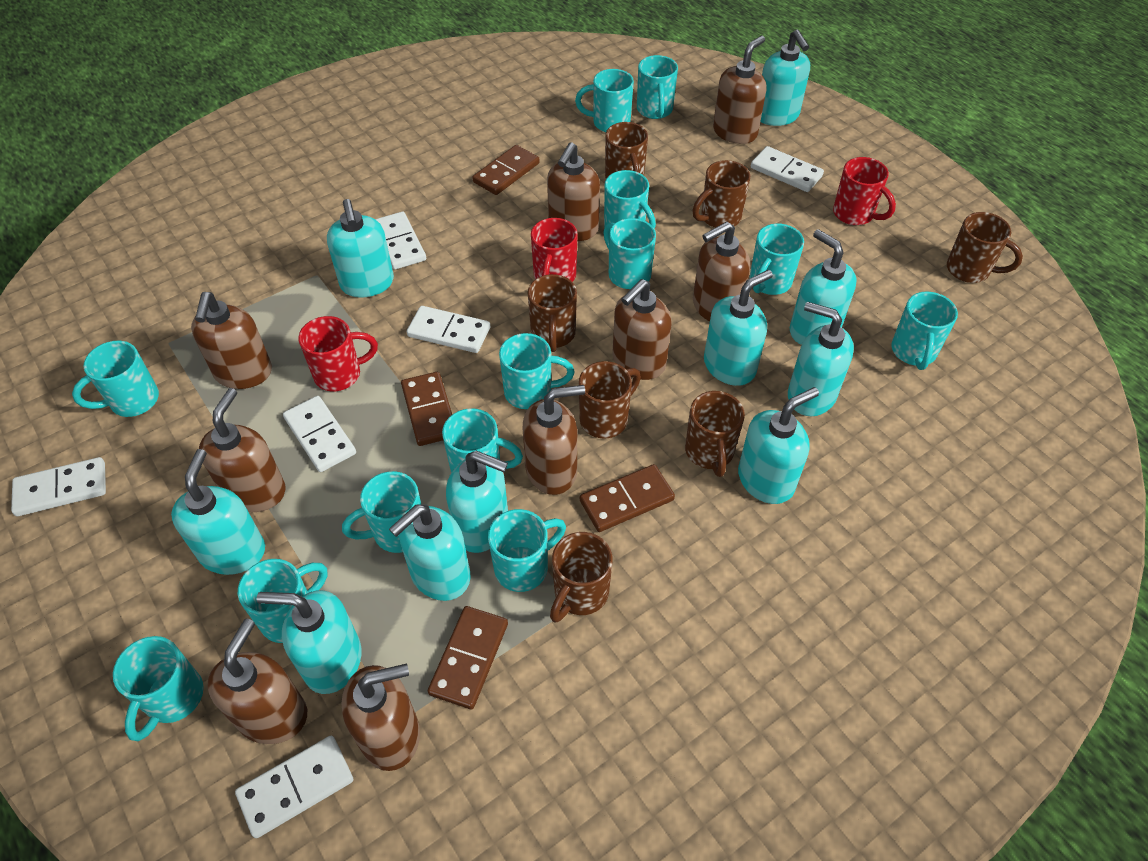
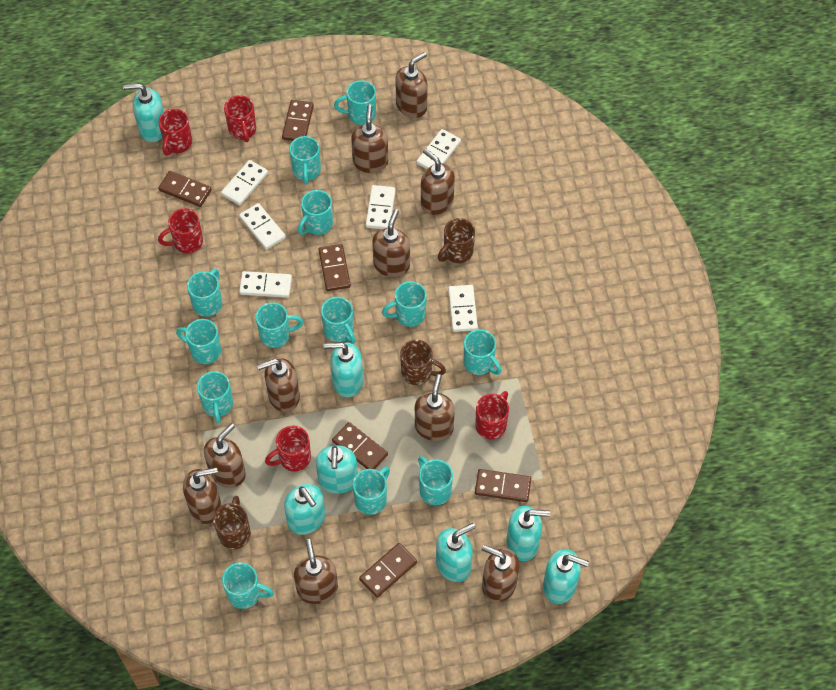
brown domino: [401,372,452,446] [428,606,508,709] [472,145,540,195] [580,464,675,532] = 4 -> [158,171,212,207] [282,100,314,141] [318,244,351,291] [332,422,388,469] [359,543,417,598] [475,469,531,502] = 6
brown mug: [528,274,577,352] [550,532,613,622] [579,361,641,439] [605,122,648,179] [685,391,745,477] [693,160,750,228] [947,212,1023,283] = 7 -> [213,496,251,549] [400,340,446,385] [438,218,475,263] = 3
brown soap dispenser: [191,292,272,389] [199,388,286,512] [207,619,307,744] [342,663,420,771] [523,385,585,495] [547,142,600,241] [612,279,672,380] [693,221,750,321] [713,36,767,144] = 9 -> [183,467,221,524] [204,423,246,488] [257,358,300,412] [294,539,338,604] [351,104,388,173] [372,209,410,277] [395,52,427,118] [415,374,455,441] [421,149,455,215] [481,545,519,603] = 10
red mug: [298,316,378,391] [531,218,578,282] [833,157,896,225] = 3 -> [158,208,203,253] [159,109,192,156] [224,95,256,142] [265,425,311,471] [475,391,509,439] = 5
turquoise soap dispenser: [171,449,265,575] [256,590,362,694] [327,199,394,297] [389,504,471,601] [446,451,508,553] [704,270,773,386] [738,387,819,504] [760,30,810,126] [788,302,854,416] [790,229,857,345] = 10 -> [123,83,164,142] [284,484,325,535] [316,445,358,494] [324,342,363,398] [436,523,476,582] [506,506,550,561] [543,549,589,604] = 7

